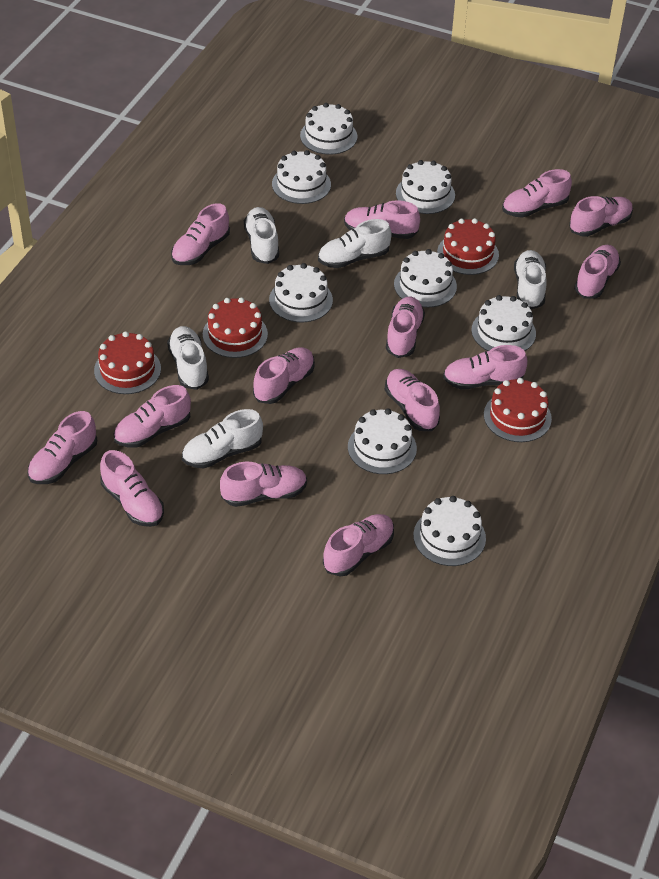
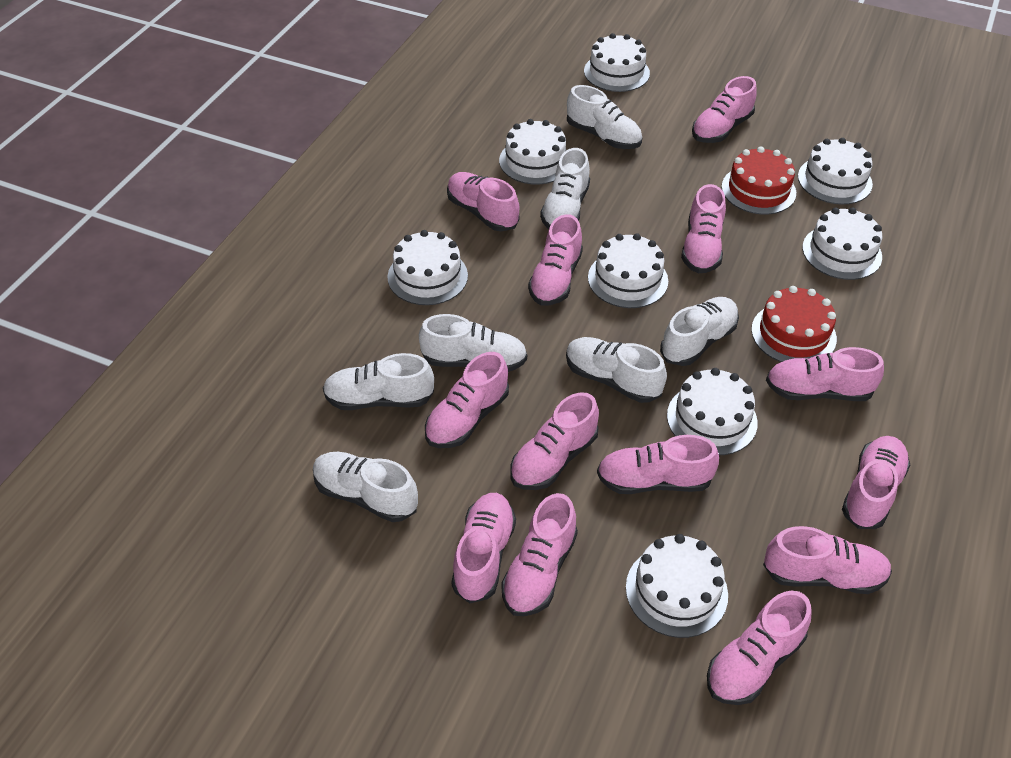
pink shoe: [28,411,97,484] [100,450,164,527] [114,385,191,448] [171,203,230,265] [220,462,307,507] [253,347,315,404] [323,514,394,576] [344,200,420,239] [385,369,440,431] [386,297,425,358] [443,345,527,389] [502,169,572,218] [569,196,633,237] [574,245,621,299] = 14 -> [425,352,509,448] [447,172,519,231] [451,493,516,603] [501,493,578,616] [510,392,599,490] [528,214,583,305] [597,435,719,494] [681,184,726,273] [692,76,757,143] [707,591,811,705] [763,526,892,594] [766,347,884,401] [842,436,910,529] = 13
red cake: [94,331,161,394] [203,297,268,358] [437,218,499,275] [484,378,552,442] = 4 -> [722,146,796,215] [751,286,837,362] = 2
white shoe: [167,326,209,390] [182,409,263,469] [244,207,279,264] [318,219,392,268] [514,250,547,310] = 5 -> [313,452,418,522] [323,353,434,410] [419,314,527,372] [540,148,590,229] [566,337,667,403] [567,85,642,149] [660,297,739,366] = 7

